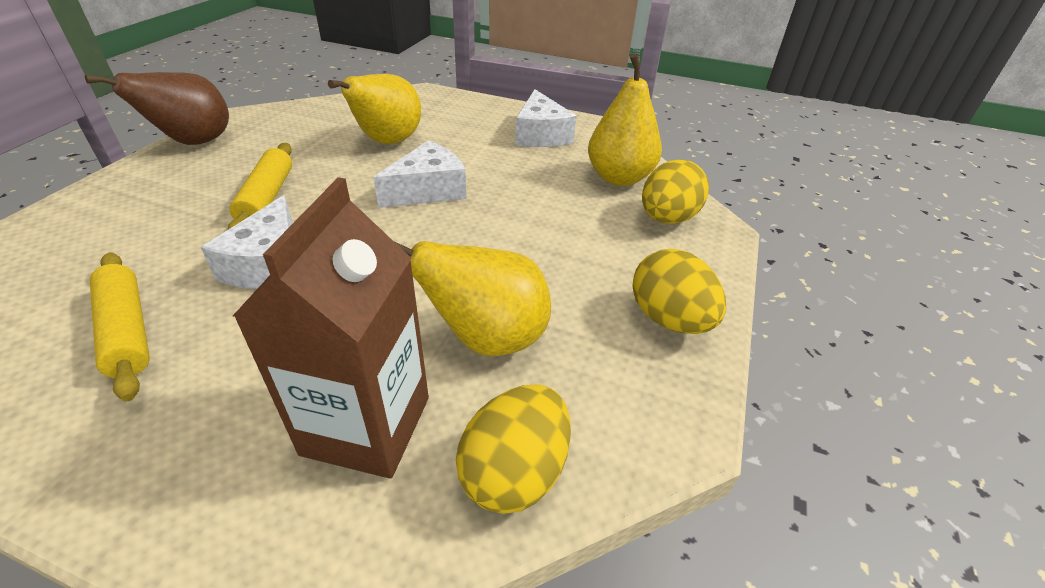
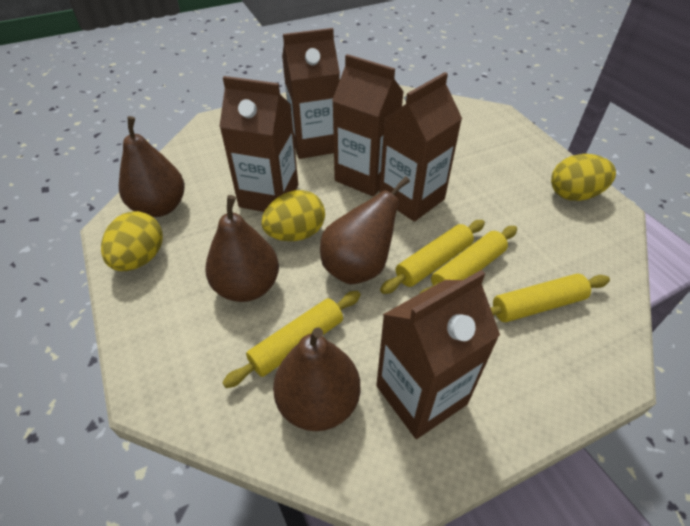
brown carton: [233,177,429,478] = 1 -> [219,76,298,212] [282,28,340,159] [332,54,404,196] [376,270,500,439] [379,72,462,222] = 5
brown pear: [85,72,229,145] = 1 -> [119,116,185,217] [205,195,279,302] [273,327,361,431] [320,176,410,284] = 4
white cheese: [201,195,293,289] [373,141,466,208] [515,89,576,147] = 3 -> none = 0
yellow pear: [328,74,421,144] [395,241,551,356] [588,54,662,186] = 3 -> none = 0
yellow rolling pin: [90,252,150,401] [228,143,292,229] = 2 -> [222,291,361,388] [380,220,485,294] [419,226,517,294] [491,274,610,322] = 4

